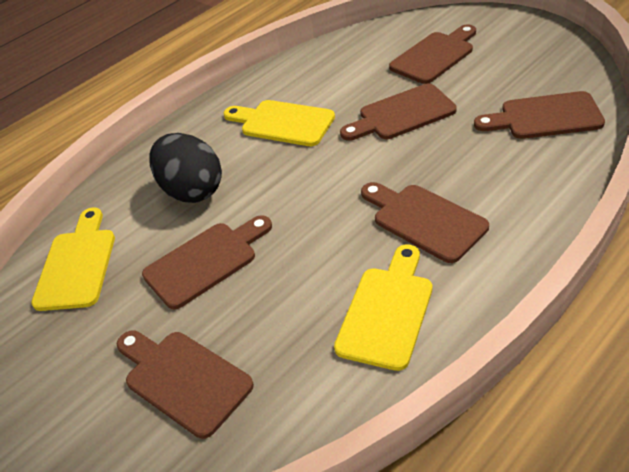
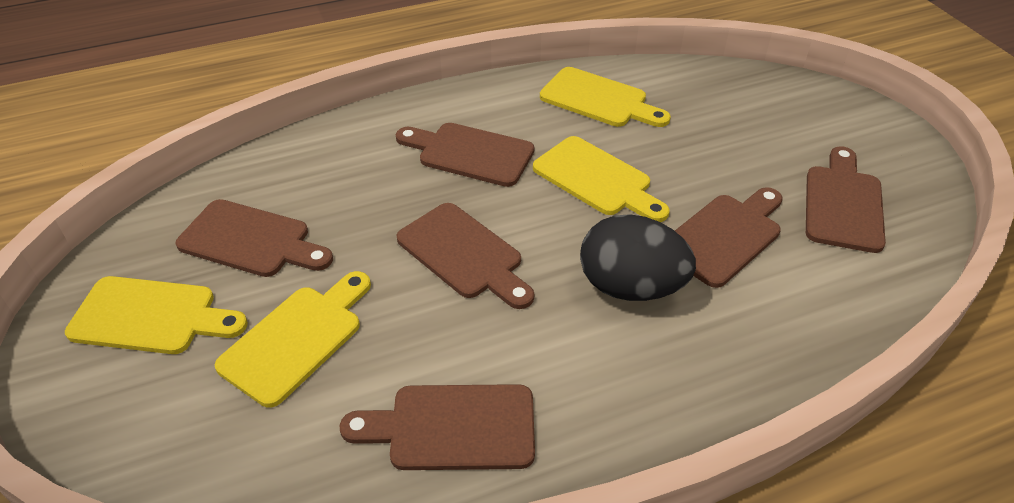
yellow cutting board: [31,207,115,311] [224,100,335,146] [334,244,432,371] = 3 -> [65,276,248,354] [215,271,371,408] [533,136,670,222] [540,67,671,127] = 4

